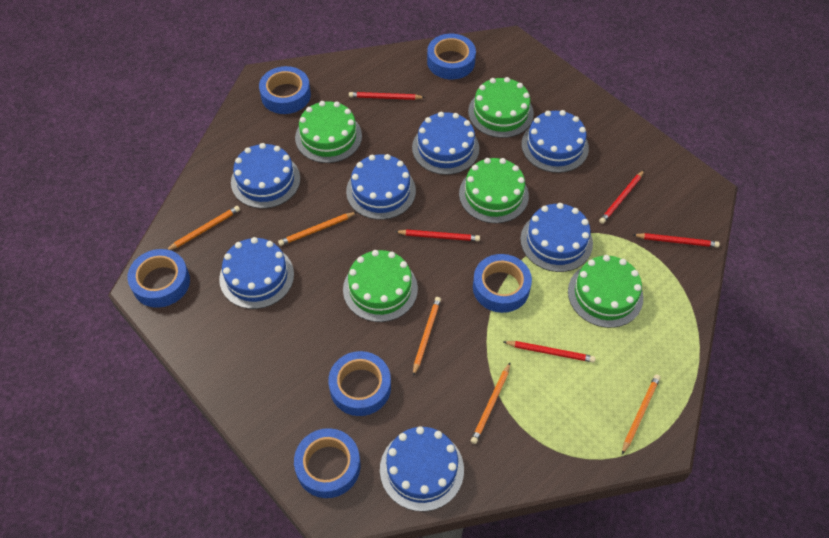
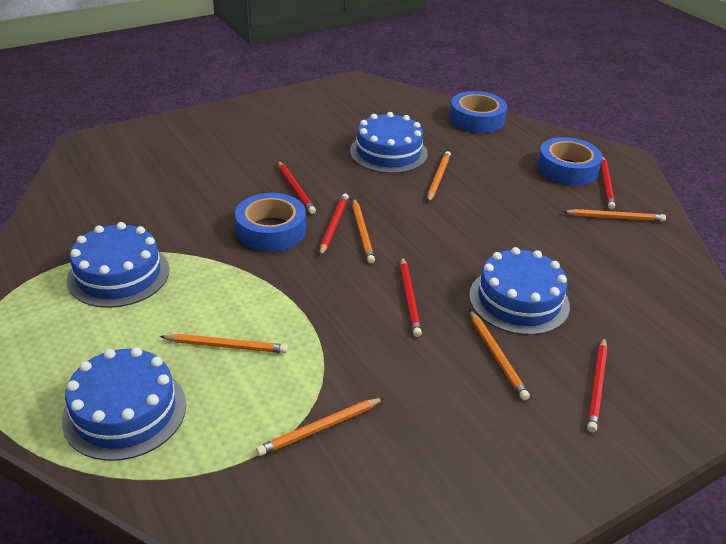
blue cake: [219,237,294,309] [231,143,300,208] [346,154,416,220] [380,426,464,512] [412,112,479,175] [520,203,593,272] [521,110,589,173] = 7 -> [62,347,186,461] [67,222,169,308] [350,112,428,173] [469,247,570,335] = 4
blue tape: [127,249,190,308] [259,66,311,114] [294,428,361,498] [328,351,391,416] [427,34,476,79] [473,254,532,313] = 6 -> [235,193,306,252] [449,91,507,133] [537,137,603,186] = 3
green cake: [295,101,362,163] [343,250,418,322] [459,158,529,223] [468,77,534,138] [568,255,643,328] = 5 -> none = 0
orange pencil: [167,206,240,250] [278,212,357,246] [413,297,441,376] [471,363,510,444] [622,374,660,454] = 5 -> [160,334,288,353] [256,398,384,456] [352,199,375,263] [427,151,451,202] [469,310,530,400] [562,209,666,221] = 6

